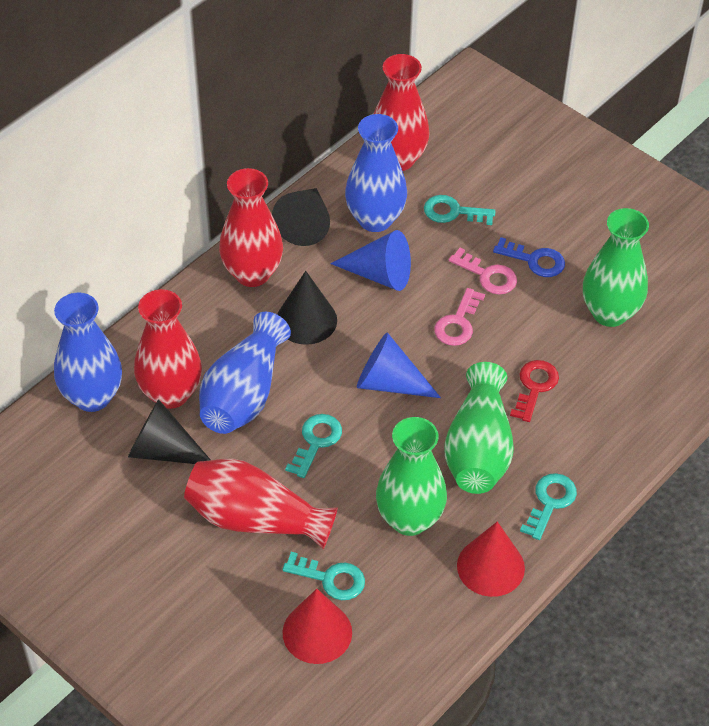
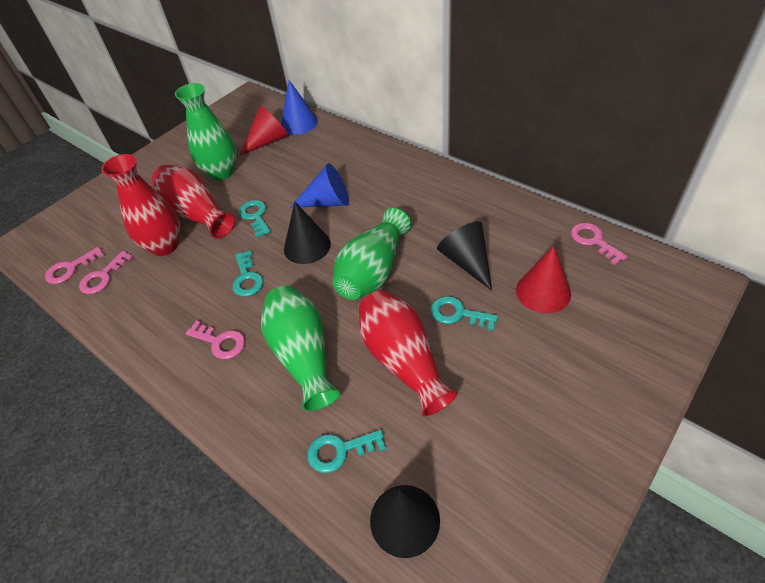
blue key: [493,237,565,277] = 1 -> none = 0
blue vase: [54,292,122,412] [199,312,291,434] [345,114,407,232] = 3 -> none = 0
pink key: [434,288,485,346] [449,248,517,294] = 2 -> [45,247,104,284] [79,251,133,294] [186,320,245,359] [571,223,628,265] = 4
red key: [510,360,559,422] = 1 -> none = 0
red vase: [134,289,202,409] [184,459,338,549] [219,168,283,287] [374,54,430,171] = 4 -> [101,154,180,256] [152,165,235,239] [359,290,458,416] = 3

